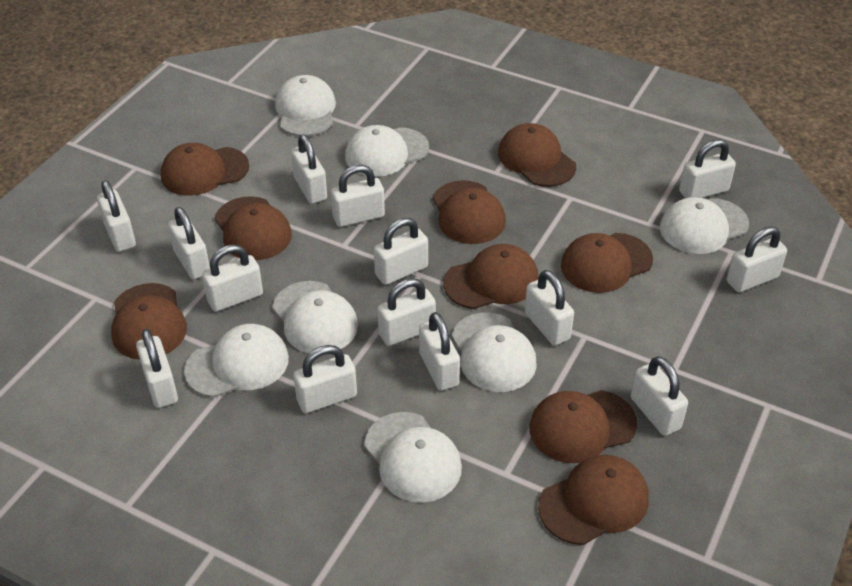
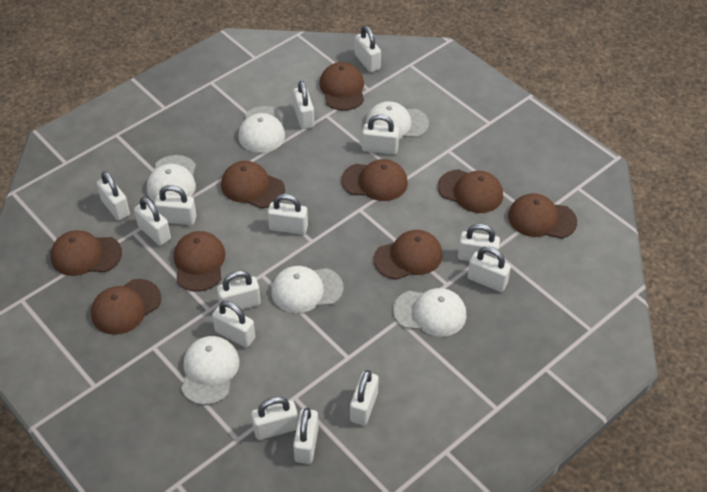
white cap: [184,324,289,398] [272,281,358,353] [275,75,336,136] [345,125,429,177] [364,412,462,503] [452,312,537,392] [660,197,749,254] = 7 -> [147,155,196,202] [181,336,239,405] [238,106,285,153] [271,266,343,313] [365,101,429,139] [393,288,466,337] = 6

